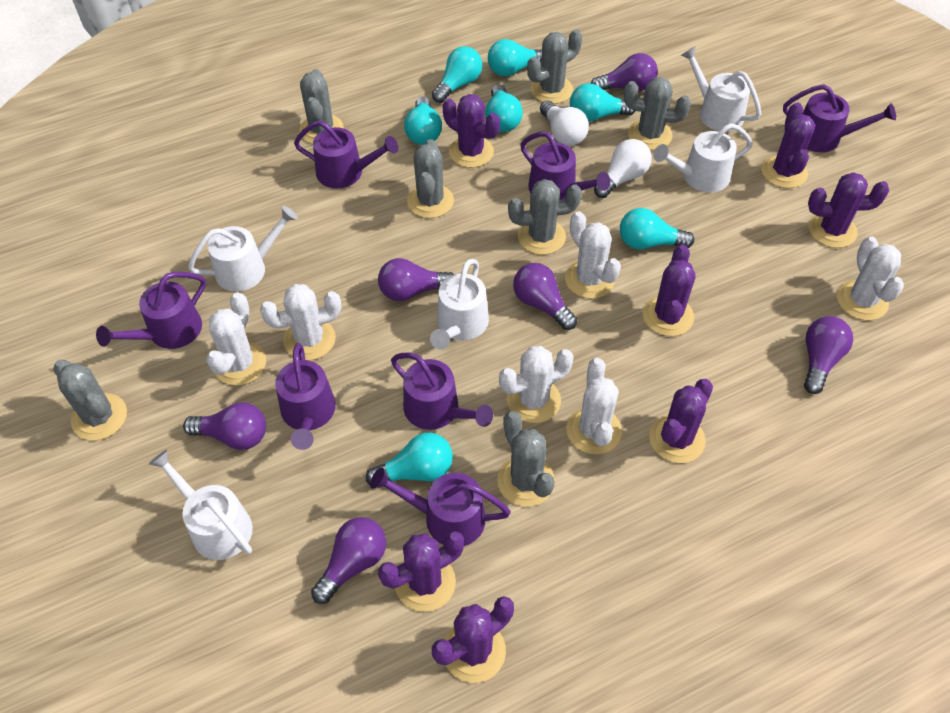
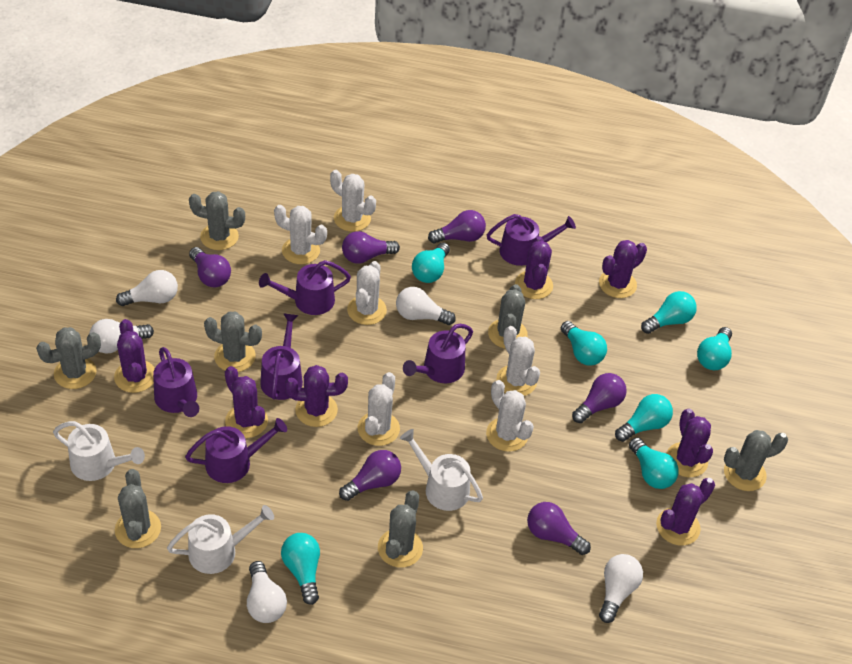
purple watering can: [96,272,206,349] [275,343,336,450] [294,120,398,188] [370,468,511,546] [391,352,493,430] [520,132,610,200] [783,84,896,152] = 7 -> [153,347,199,417] [185,418,287,483] [259,260,351,315] [260,313,303,400] [403,324,473,383] [487,214,576,266] = 6
white light bulb: [540,101,589,146] [594,139,652,198] = 2 -> [89,319,154,353] [116,270,178,306] [247,561,287,623] [396,287,456,325] [599,554,643,623] = 5
white watering can: [149,450,253,560] [188,206,298,291] [430,259,489,350] [653,123,753,192] [681,46,761,132] = 5 -> [53,421,145,481] [167,505,274,574] [400,429,483,511] = 3

